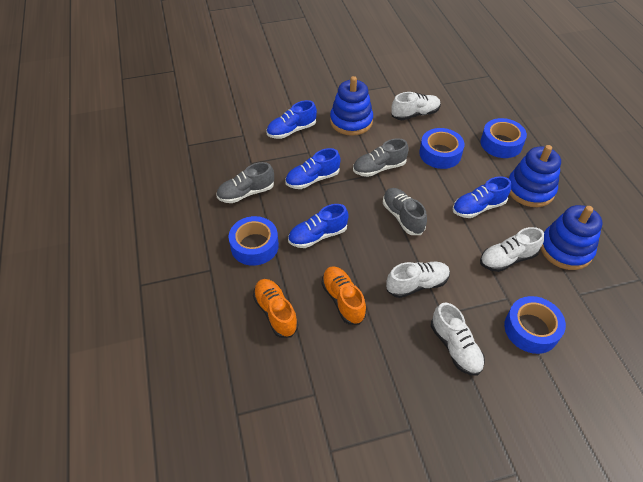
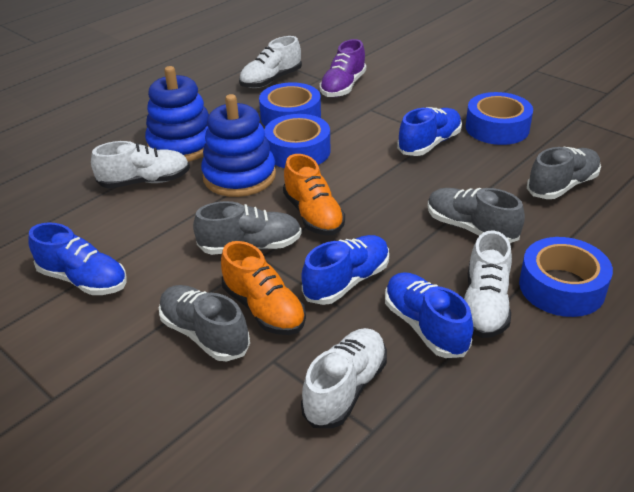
blue stacking toy: [330,76,373,136] [509,145,561,207] [541,205,603,270] = 3 -> [145,66,209,162] [201,94,276,197] = 2
grey shoe: [216,162,274,203] [353,138,409,177] [383,188,427,235] = 3 -> [159,285,250,361] [193,201,302,255] [428,188,525,243] [527,147,601,199] = 4
purple shoe: none = 0 -> [320,39,366,97] = 1

